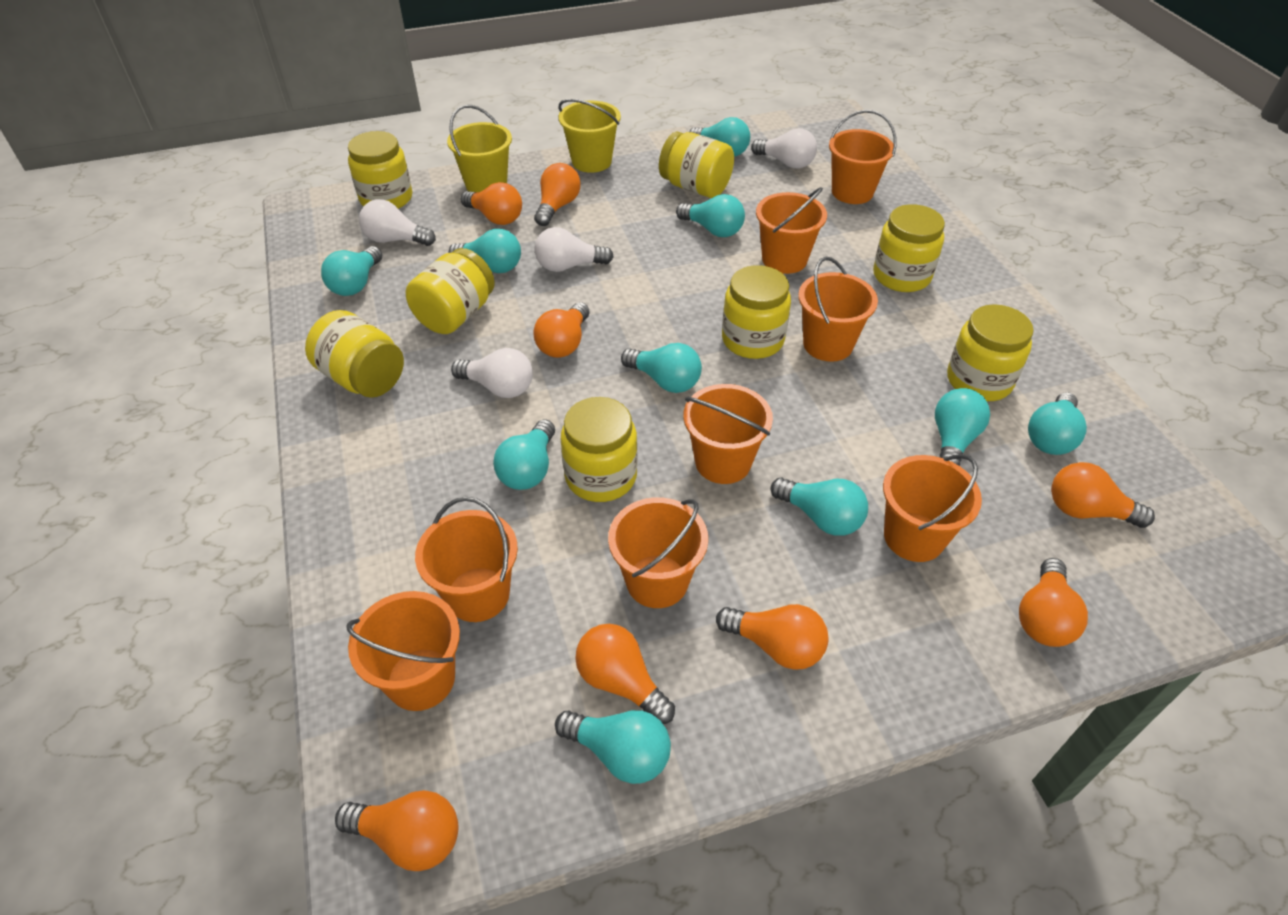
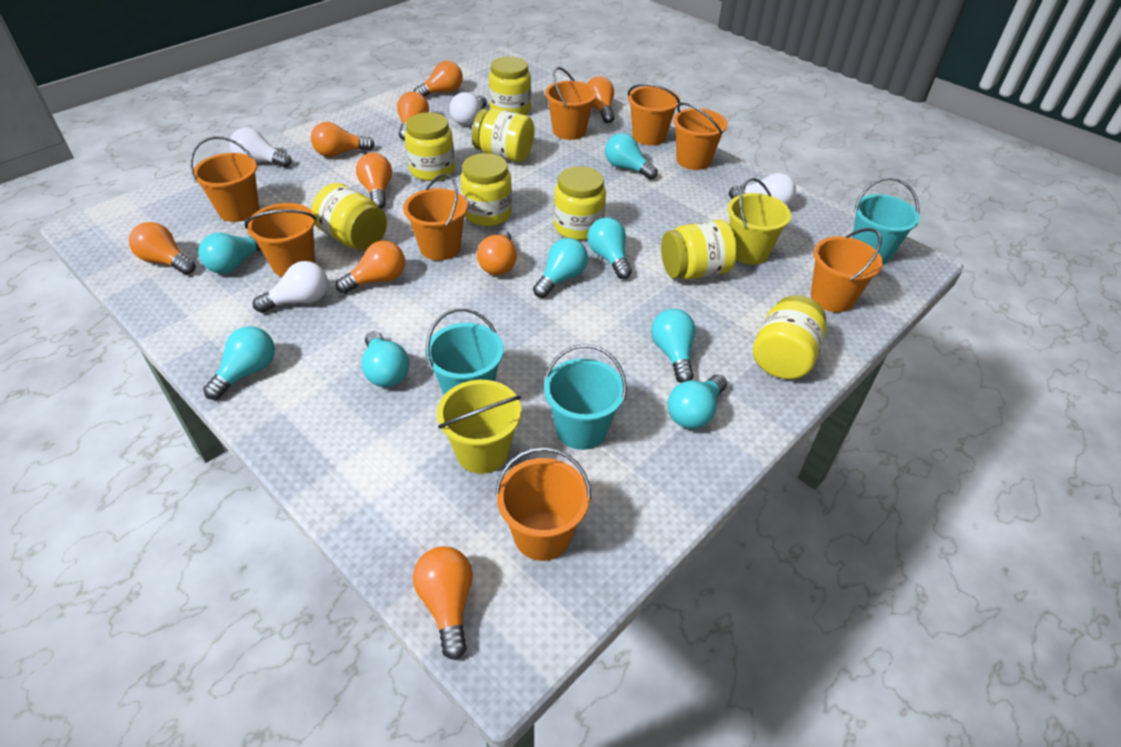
orange light bulb: [335,790,458,871] [461,182,522,225] [533,302,589,358] [534,163,581,226] [575,624,675,724] [716,604,829,670] [1019,558,1088,647] [1051,462,1155,528] = 8 -> [129,222,196,275] [311,122,375,157] [336,241,405,294] [356,153,392,209] [397,91,429,140] [413,546,473,660] [414,61,463,97] [477,230,517,275] [587,77,615,123] = 9
turquoise bucket: none = 0 -> [425,308,504,395] [544,344,627,450] [852,177,920,264] = 3
turquoise light bulb: [321,246,382,296] [449,229,521,273] [493,419,555,490] [555,710,671,784] [621,343,702,393] [676,194,745,237] [689,117,750,157] [770,478,868,536] [935,388,990,466] [1028,392,1087,455] = 10 -> [198,233,261,274] [203,326,275,400] [361,331,409,387] [533,238,588,298] [587,217,632,279] [605,133,658,180] [651,309,696,383] [668,374,727,429] = 8

